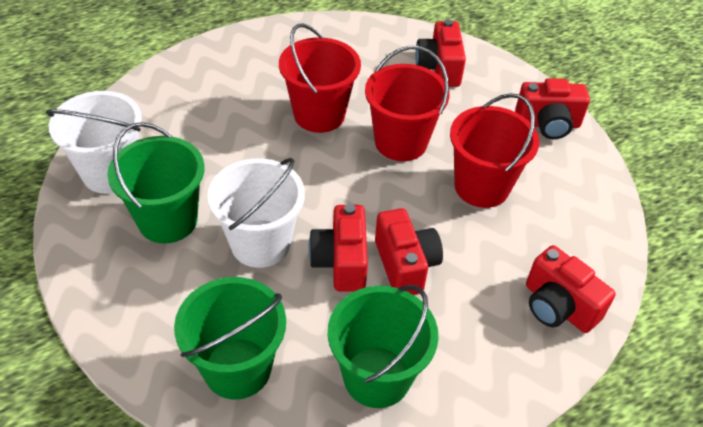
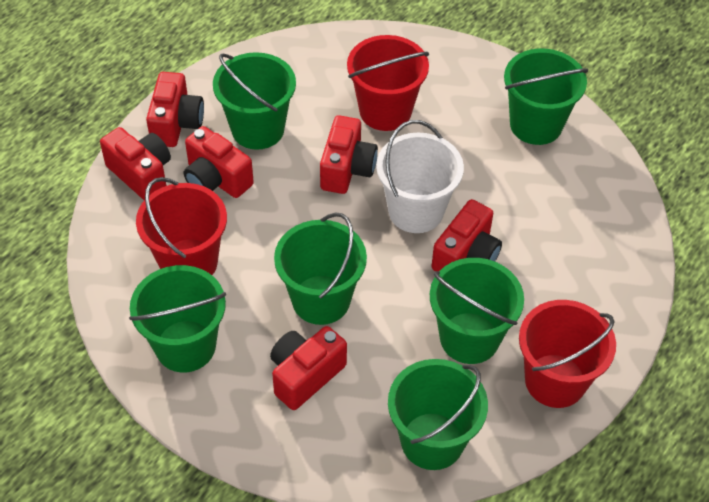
green bucket: [107,122,204,244] [174,277,286,400] [328,285,439,408] = 3 -> [129,265,226,372] [213,52,296,150] [274,212,367,325] [388,359,488,470] [430,258,524,364] [504,49,588,145] = 6
red camera: [308,204,368,292] [375,208,443,295] [415,19,466,87] [515,78,590,139] [526,245,616,333] = 5 -> [100,127,171,200] [146,72,204,147] [184,126,254,198] [270,326,347,410] [320,115,378,194] [432,199,502,271] = 6
white bucket: [46,91,142,194] [207,158,305,268] = 2 -> [376,120,464,233] = 1

